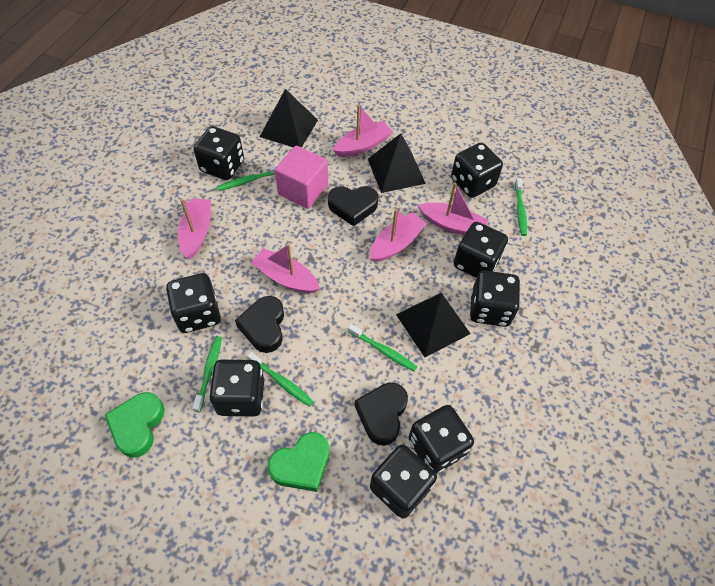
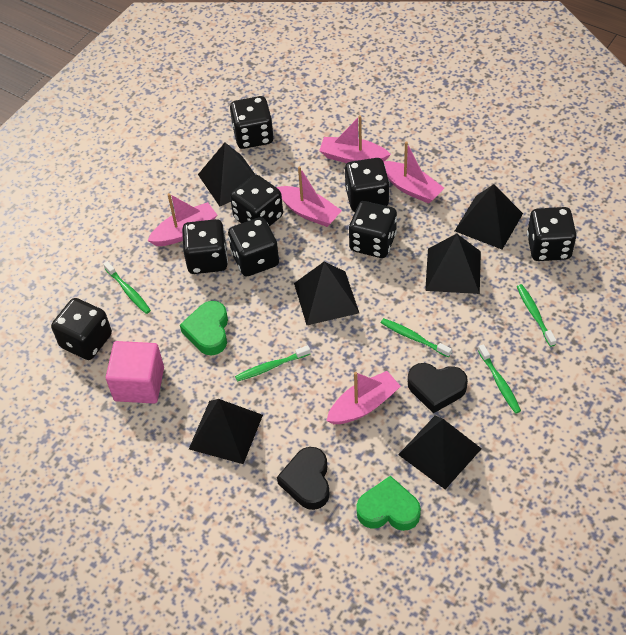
black heart: [235,296,284,353] [328,186,378,226] [355,382,408,446] = 3 -> [277,447,330,510] [408,363,468,413] = 2
black pyramid: [260,89,318,148] [368,133,426,193] [396,293,471,357] = 3 -> [189,399,263,464] [198,143,255,207] [294,262,359,325] [398,416,482,489] [425,234,481,294] [455,184,523,249] = 6

